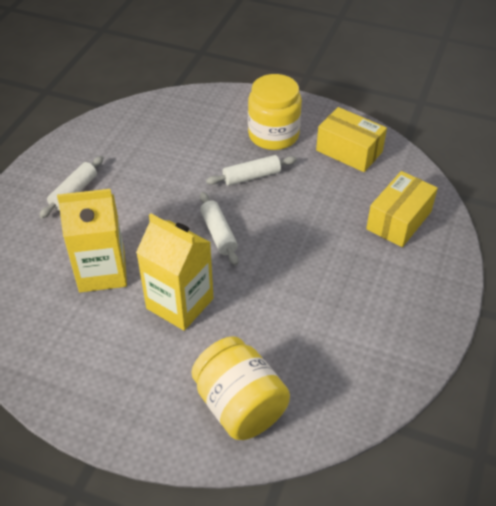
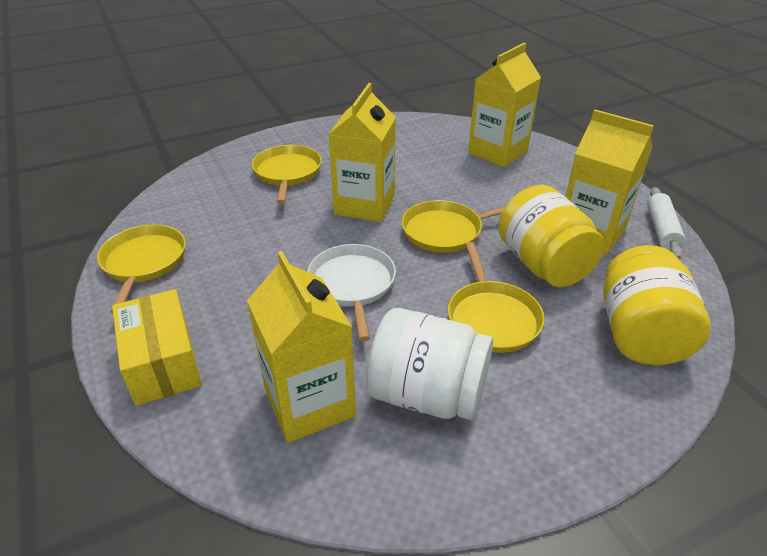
white jar: none = 0 -> [366,308,493,420] = 1
white pan: none = 0 -> [307,244,396,341] = 1
white rolling pin: [39,156,104,218] [200,192,239,266] [206,155,297,186] = 3 -> [647,187,685,259] = 1
yellow box: [316,107,387,172] [366,171,438,247] = 2 -> [112,289,202,406] = 1
yellow carton: [57,189,127,292] [136,213,213,331] = 2 -> [247,251,356,443] [329,83,396,222] [468,43,541,167] [565,110,654,254] = 4
yellow pan: none = 0 -> [97,224,186,313] [252,145,322,204] [402,200,505,253] [448,242,545,353] = 4

